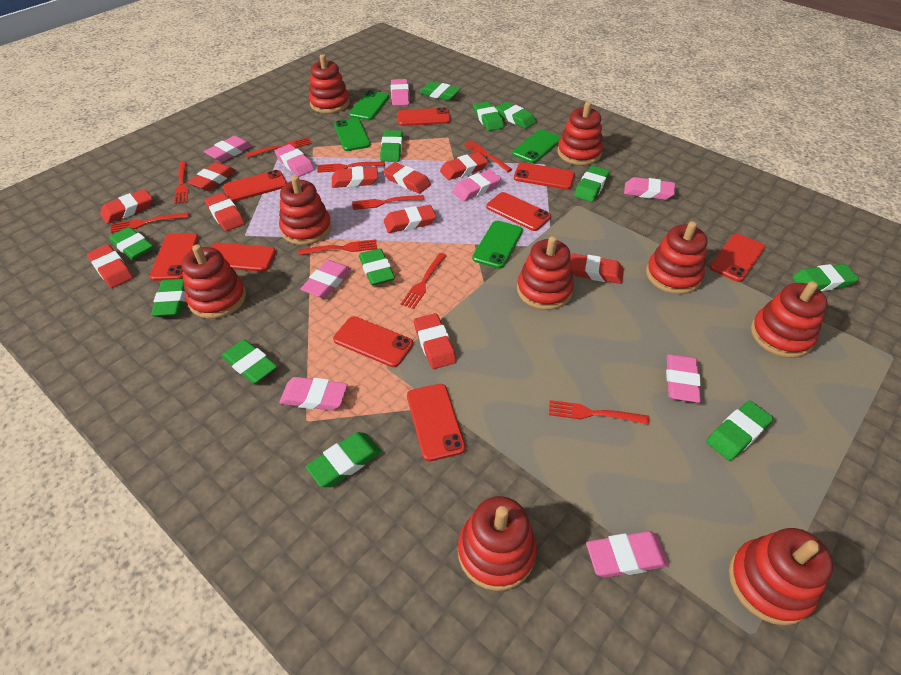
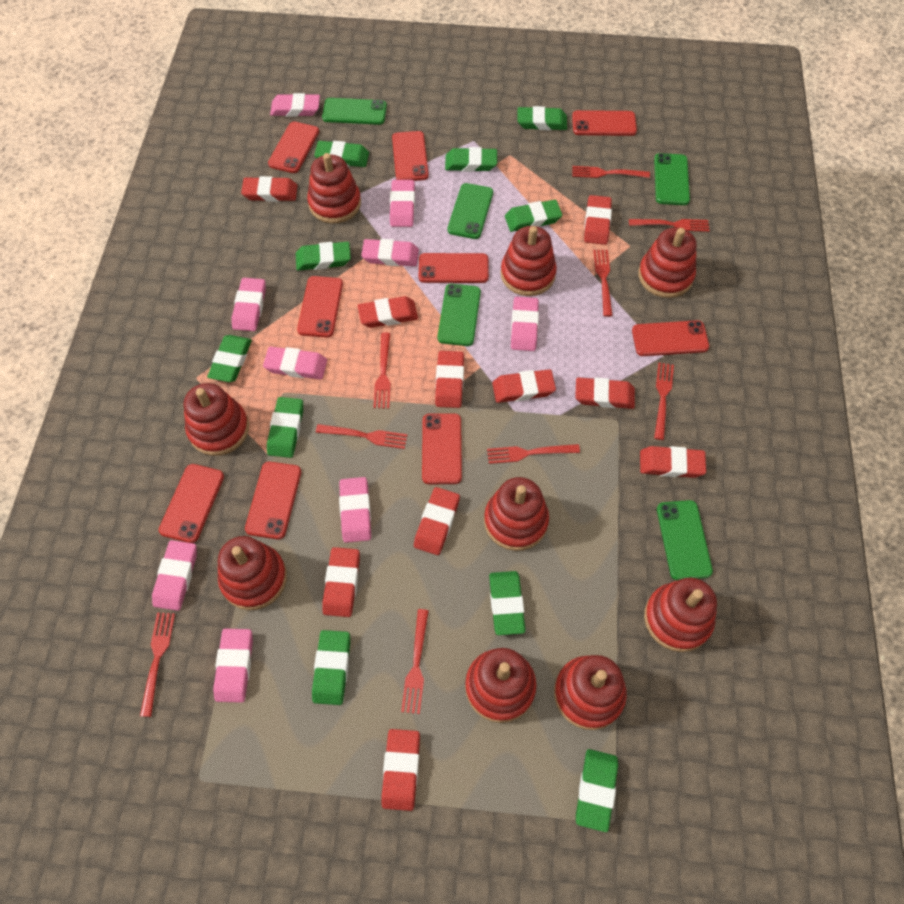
green eraser: [109,227,153,260] [151,279,186,317] [221,339,277,384] [306,432,381,487] [359,248,395,285] [380,130,403,162] [419,81,461,101] [473,101,504,131] [495,101,536,129] [574,166,610,202] [706,401,773,461] [792,264,859,291] = 12 -> [207,335,252,382] [267,397,303,458] [296,242,351,271] [312,630,350,705] [314,141,369,167] [445,147,497,172] [489,571,525,635] [505,200,562,232] [518,106,567,131] [576,749,618,832] = 10
green phone: [334,118,371,151] [349,90,389,120] [472,221,523,269] [512,129,561,163] = 4 -> [322,98,387,125] [438,284,481,346] [448,183,493,239] [654,153,690,205] [657,500,713,580] = 5

